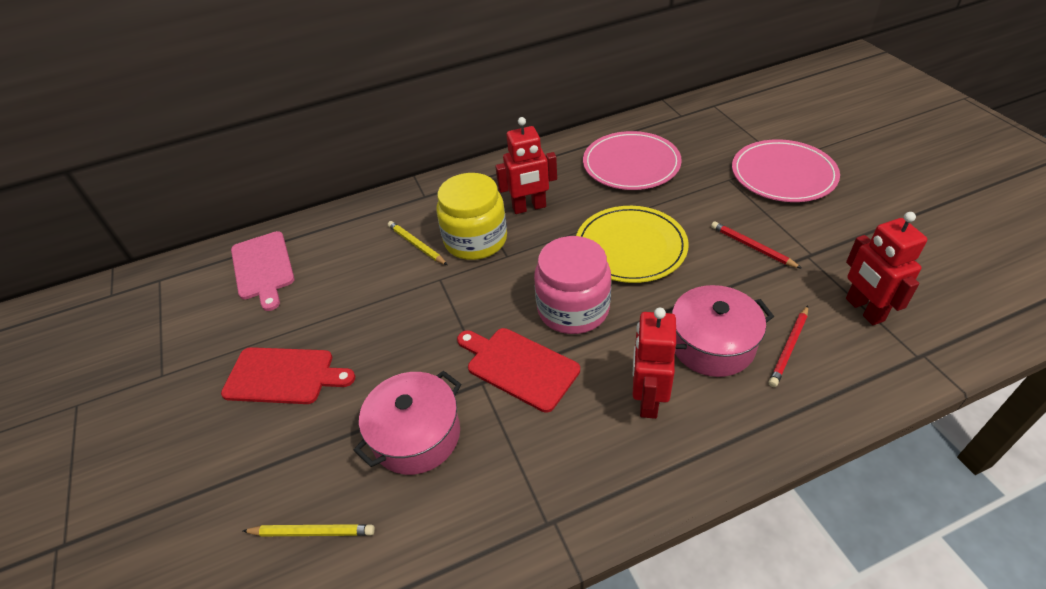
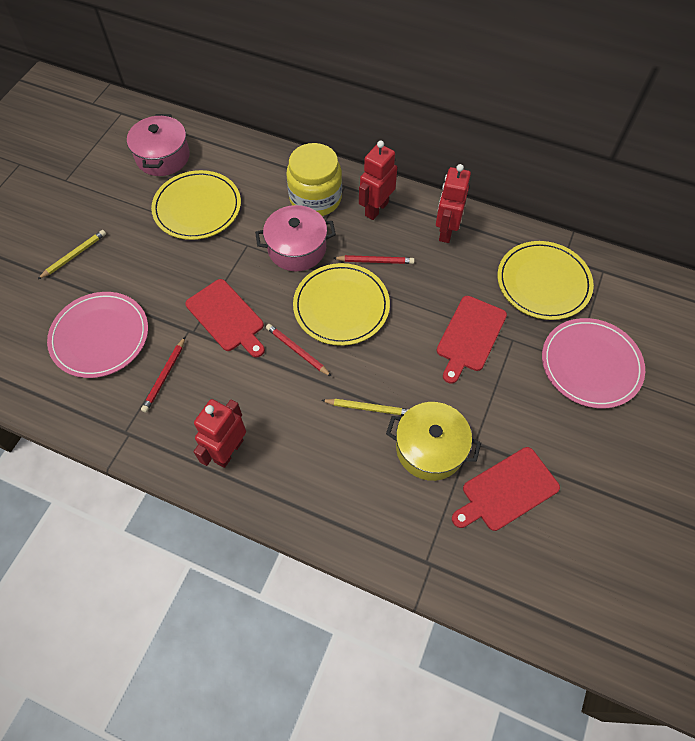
pink cutting board: [231,231,295,311] = 1 -> none = 0
pink jar: [534,236,611,334] = 1 -> none = 0
red cutting board: [221,347,355,404] [457,328,580,413] = 2 -> [185,279,265,358] [437,296,507,384] [452,447,560,531] = 3
red pencil: [711,221,802,269] [769,305,808,387] = 2 -> [141,337,185,413] [266,324,331,376] [334,255,415,264] = 3
yellow plate: [576,206,689,283] = 1 -> [151,170,241,240] [293,263,390,346] [498,241,594,320] = 3
yellow pot: none = 0 -> [386,402,481,481] = 1

